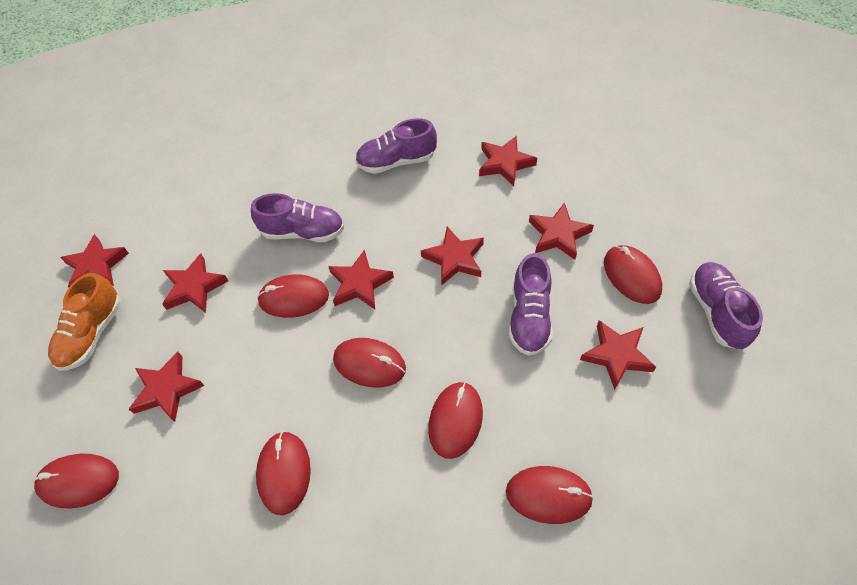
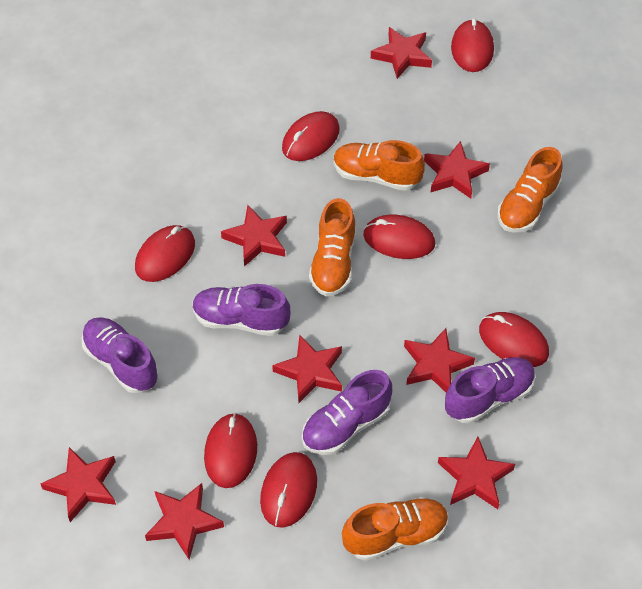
orange shoe: [48,273,121,370] = 1 -> [309,198,356,296] [334,140,425,191] [342,497,448,561] [497,147,563,233] = 4

